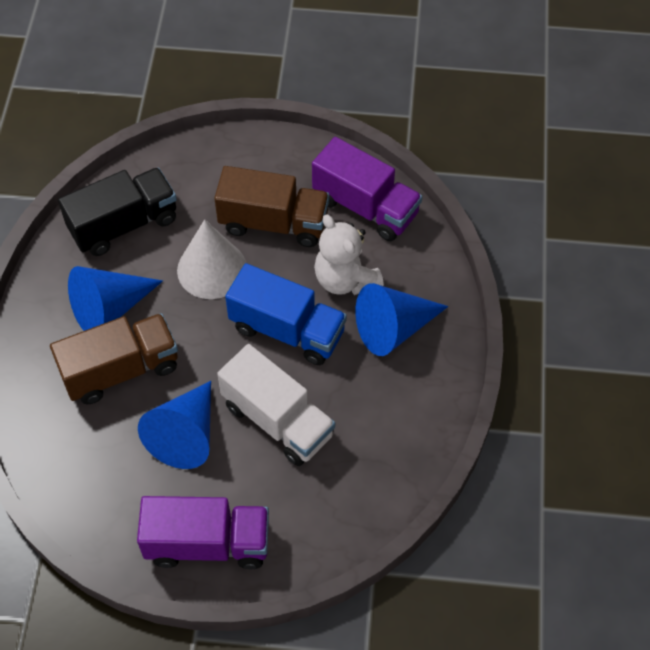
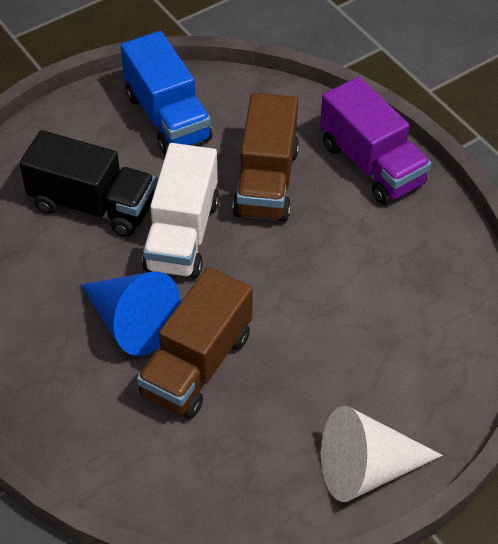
blue cone: [68,266,163,331] [138,381,211,469] [355,283,448,356] = 3 -> [81,272,180,356] = 1
purple truck: [137,496,269,569] [312,137,422,241] = 2 -> [320,77,431,205] = 1
white teddy bear: [314,215,384,295] = 1 -> none = 0

